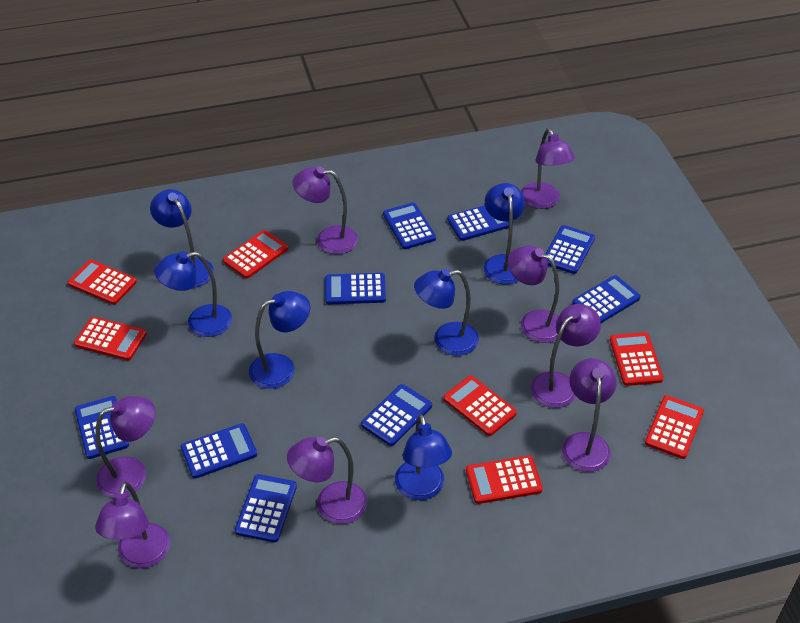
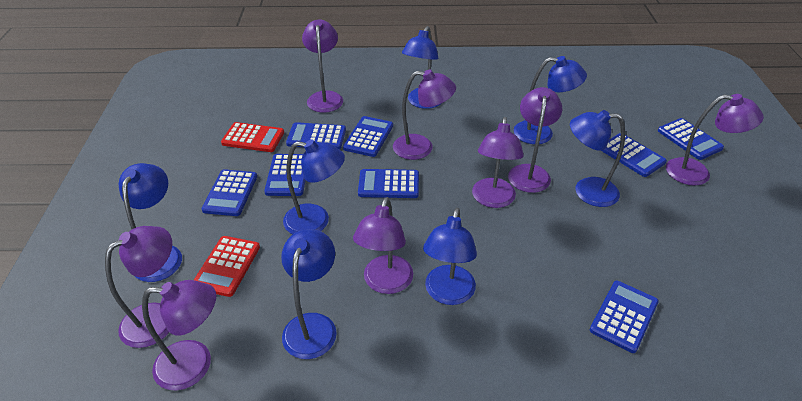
blue calculator: [75,396,129,459] [181,423,257,479] [235,474,297,542] [325,273,386,304] [361,384,432,446] [383,203,436,249] [447,205,509,241] [545,225,595,274] [572,275,641,323] = 9 -> [201,169,257,216] [264,154,306,196] [286,122,346,149] [343,116,393,157] [358,169,419,198] [590,281,659,353] [602,133,667,177] [658,118,724,160] = 8
blue lamp: [150,189,214,288] [154,251,232,337] [249,291,310,389] [395,414,452,500] [414,269,479,356] [484,183,525,284] = 6 -> [119,163,182,282] [281,229,337,359] [283,140,345,234] [402,26,441,109] [423,208,477,305] [514,56,587,144] [570,110,625,207] = 7
red calculator: [68,260,137,305] [74,317,147,360] [223,230,288,279] [443,376,517,436] [466,455,543,504] [610,332,663,386] [645,395,704,459] = 7 -> [194,236,260,297] [221,122,284,152] = 2

